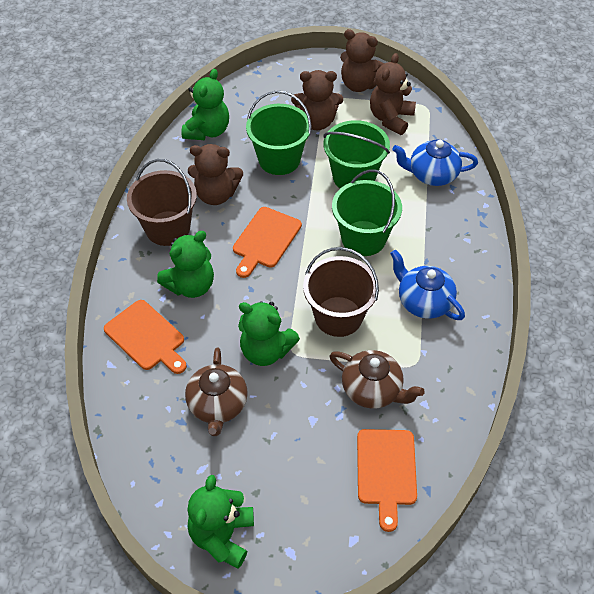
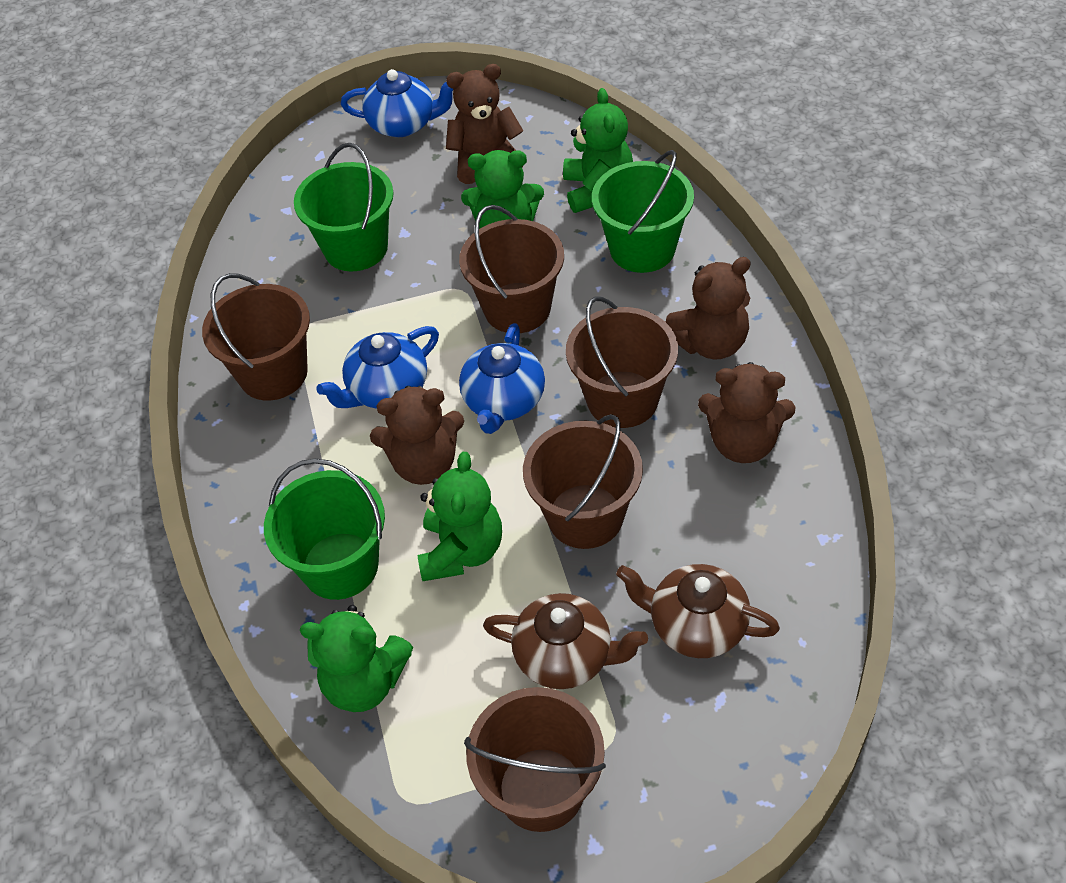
blue teapot: [390,250,465,320] [392,139,478,186] = 2 -> [316,326,439,409] [341,69,453,137] [459,323,545,434] = 3
brown bucket: [127,159,197,246] [303,247,379,337] = 2 -> [202,273,310,400] [459,205,564,333] [464,687,606,832] [523,414,643,549] [566,296,678,428] = 5
orange cutting board: [104,300,187,374] [233,207,302,278] [357,429,417,532] = 3 -> none = 0

